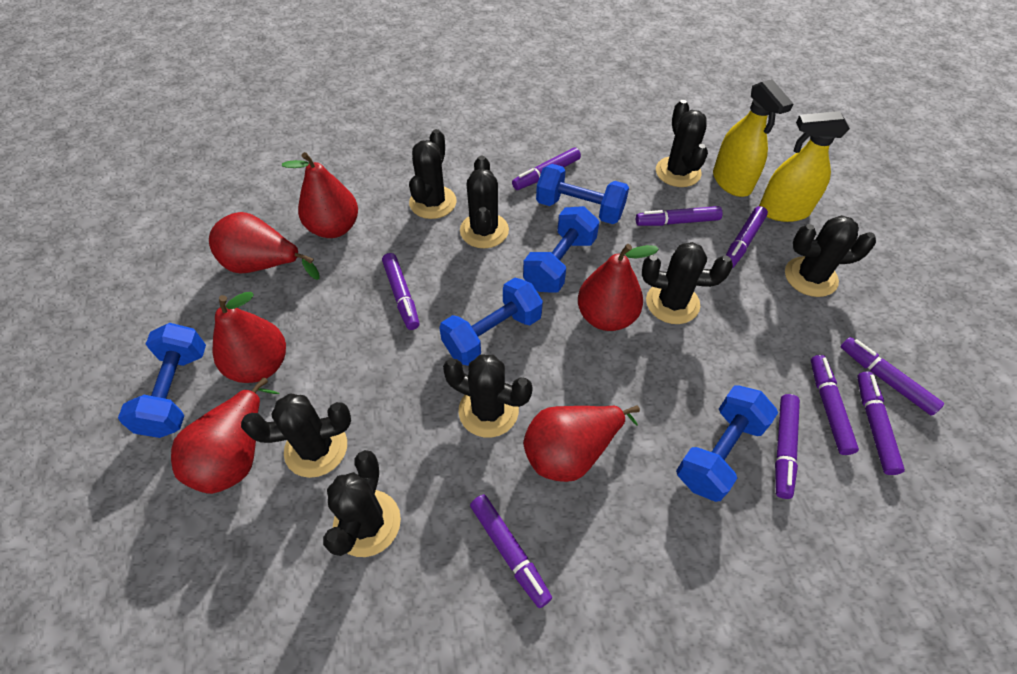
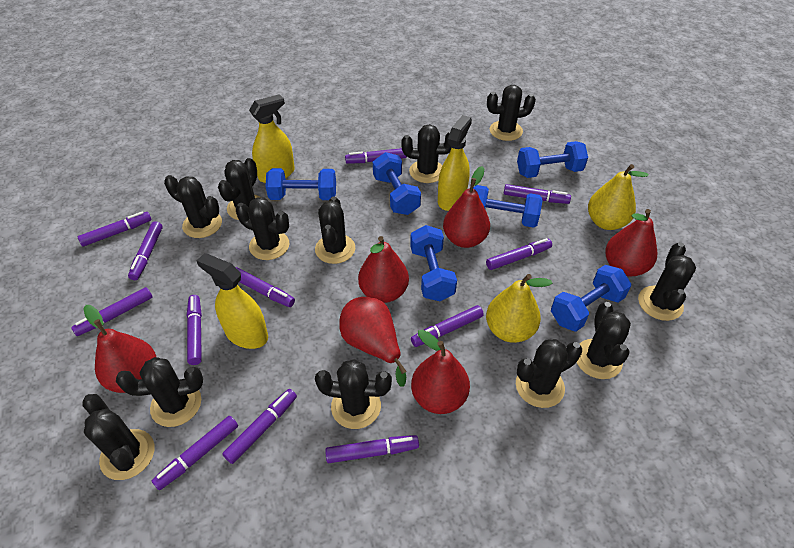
black cactus: [241,393,351,478] [323,450,401,557] [409,129,457,219] [443,355,533,438] [460,156,509,248] [642,242,733,324] [656,100,708,187] [785,215,876,297] = 8 -> [83,394,154,480] [116,357,203,427] [164,175,222,238] [218,158,261,220] [236,197,290,260] [315,197,355,264] [315,359,392,429] [401,124,451,183] [487,85,536,141] [516,339,582,408] [577,302,631,379] [638,242,696,321] = 12
blue dumbbell: [118,323,206,438] [439,278,543,366] [523,206,599,293] [536,164,629,224] [676,385,778,502] = 5 -> [266,168,336,200] [373,152,421,215] [410,225,457,301] [473,185,542,228] [517,141,588,178] [551,265,631,332] = 6
purple marker: [382,253,419,330] [470,495,552,608] [512,147,581,190] [636,206,723,226] [725,206,768,268] [775,394,800,499] [811,355,859,455] [841,337,944,416] [857,372,905,475] = 9 -> [71,287,153,336] [78,211,152,247] [128,221,163,280] [152,416,238,490] [187,295,202,365] [222,389,297,464] [236,267,295,307] [325,435,419,463] [345,148,407,164] [411,305,484,347] [486,238,552,270] [504,184,571,204] = 12
yellow pear: none = 0 -> [486,274,552,343] [588,164,648,230] = 2
yellow spray bottle: [713,79,794,197] [759,111,850,222] = 2 -> [197,253,268,349] [249,94,295,183] [438,115,472,211] = 3

